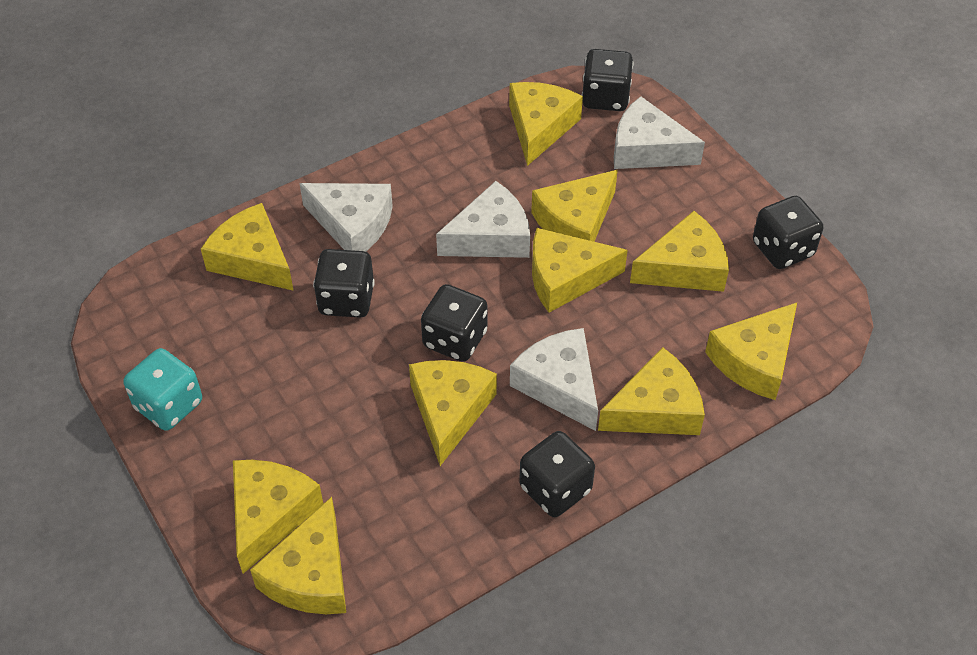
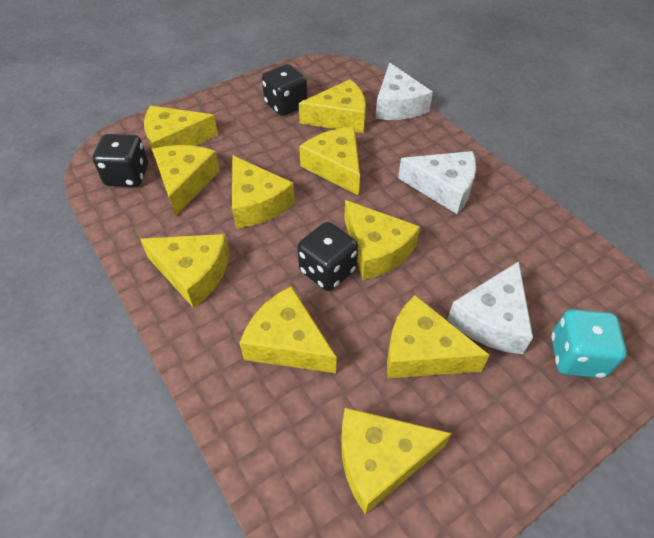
black dice: [313,249,375,318] [421,284,487,362] [519,431,595,517] [582,49,633,111] [753,196,823,269] = 5 -> [93,134,148,187] [262,64,307,116] [298,222,358,291] = 3
white cheese: [300,183,393,252] [436,181,530,258] [510,328,598,431] [614,96,705,169] = 4 -> [375,63,433,120] [398,151,476,214] [447,261,533,354] = 3

